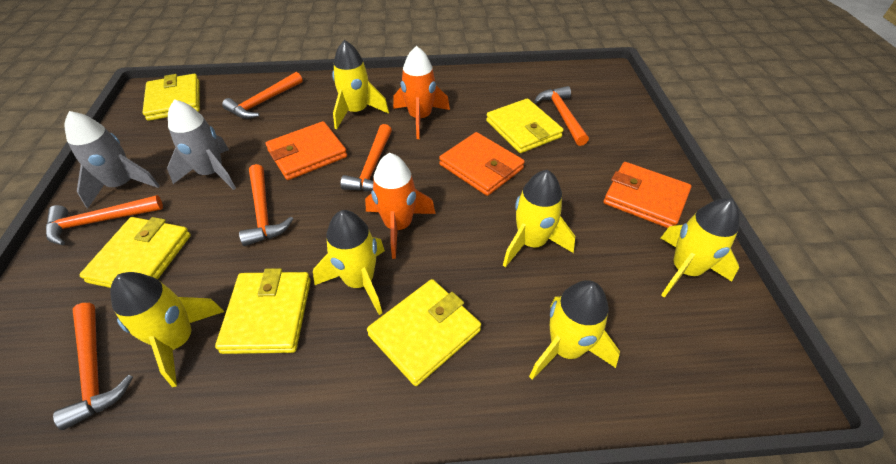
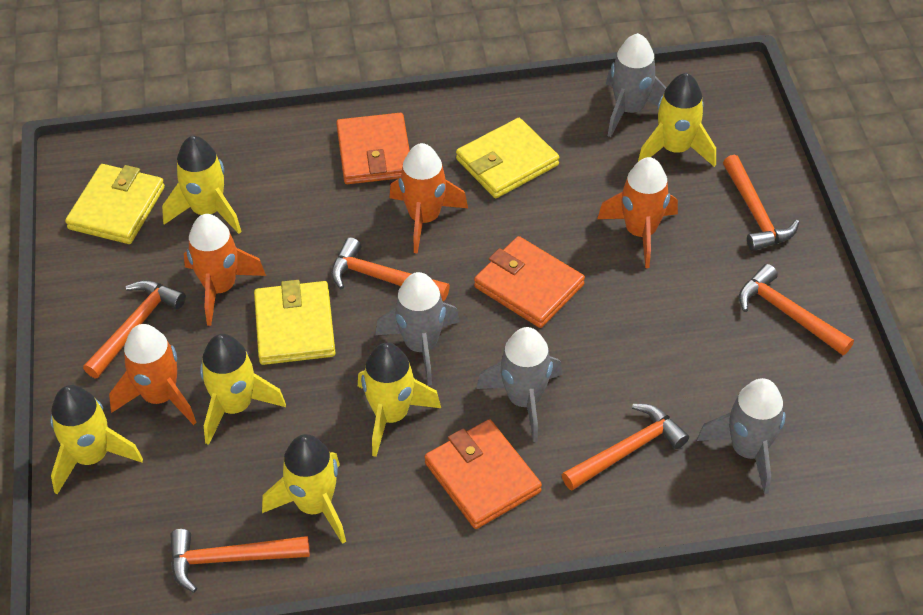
grey rocket: [65,111,160,208] [167,99,236,190] = 2 -> [375,272,460,386] [476,327,562,442] [606,33,666,137] [697,378,786,494] = 4
orange rocket: [365,153,436,259] [393,46,450,139] = 2 -> [109,324,197,425] [184,214,266,326] [389,143,468,254] [597,157,678,268] = 4
yellow wallet: [79,217,191,288] [142,74,200,121] [215,268,311,354] [367,279,481,386] [486,98,564,153] = 5 -> [65,164,165,244] [254,280,336,365] [456,118,559,198] = 3

